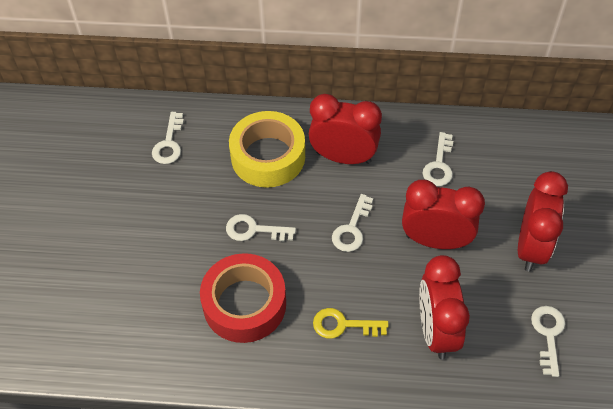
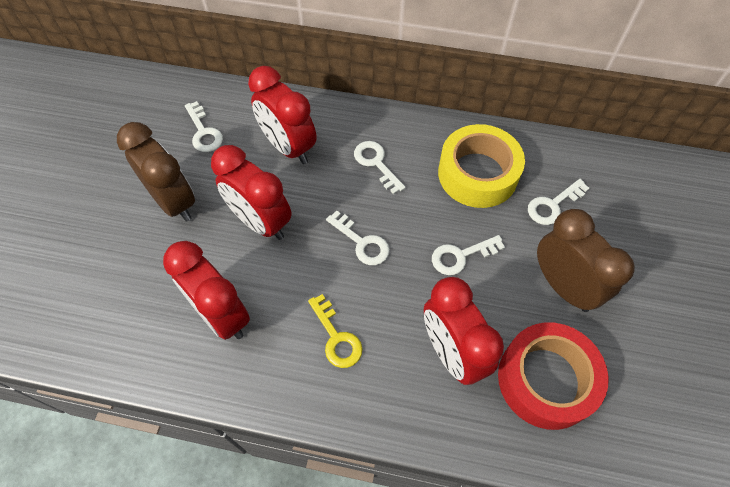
brown clock: none = 0 -> [117,122,195,222] [537,209,635,312] = 2

